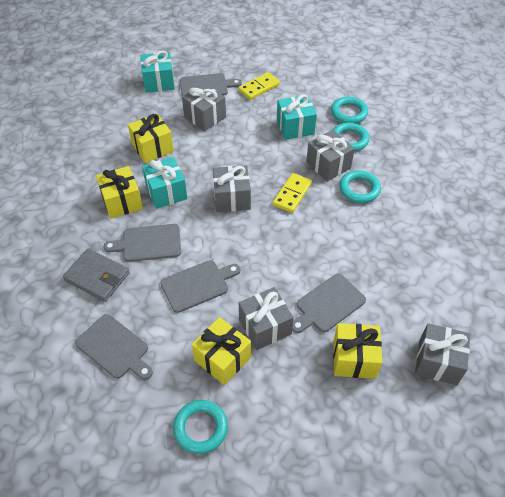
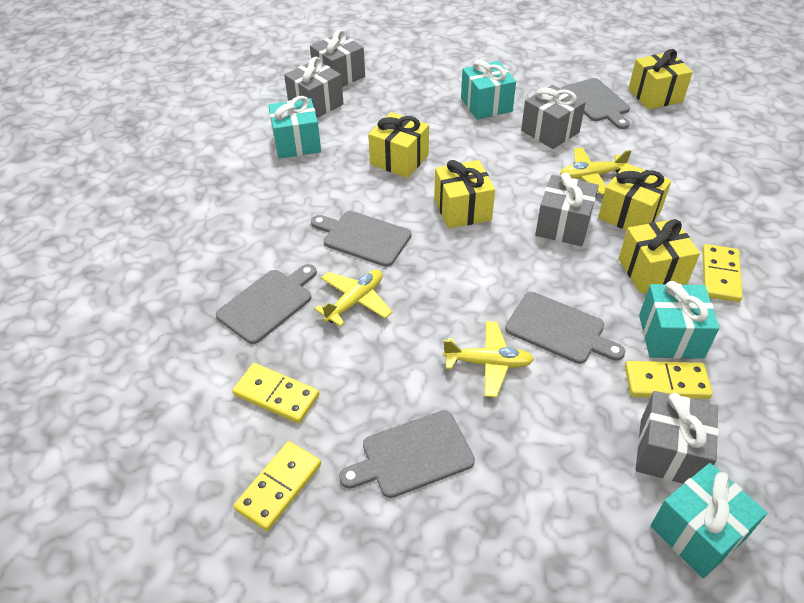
grey wallet: [63,248,130,302] = 1 -> none = 0
turquoise gift: [141,50,175,93] [142,157,188,209] [277,94,317,140] = 3 -> [268,96,321,159] [461,59,516,120] [639,281,720,359] [650,463,767,578] = 4
turquoise ring: [173,400,228,454] [331,97,368,123] [333,123,369,152] [339,170,381,203] = 4 -> none = 0
yellow domino: [238,72,280,100] [273,173,312,213] = 2 -> [232,363,319,423] [234,441,321,531] [625,361,713,399] [702,244,743,302] = 4
yellow gift: [96,166,143,219] [128,114,174,163] [192,317,251,385] [333,323,382,379] = 4 -> [368,112,429,178] [434,160,495,229] [598,163,671,230] [619,219,700,293] [628,49,693,109] = 5
yellow plane: none = 0 -> [314,269,392,327] [443,321,534,397] [560,147,632,195] = 3

